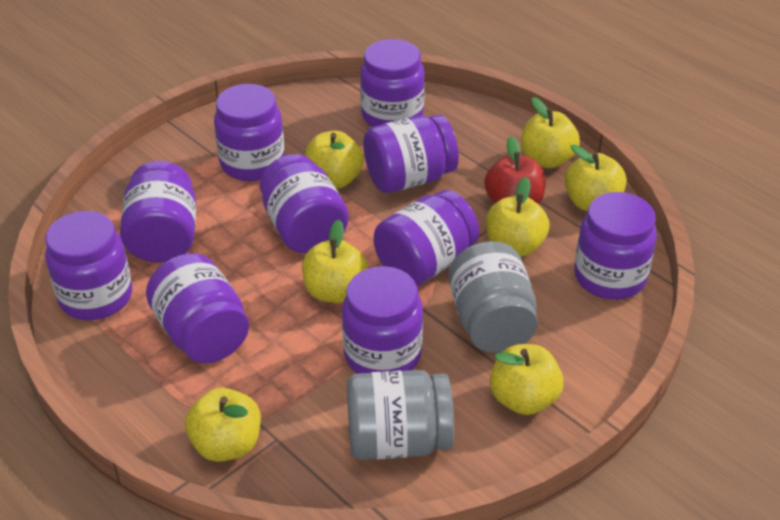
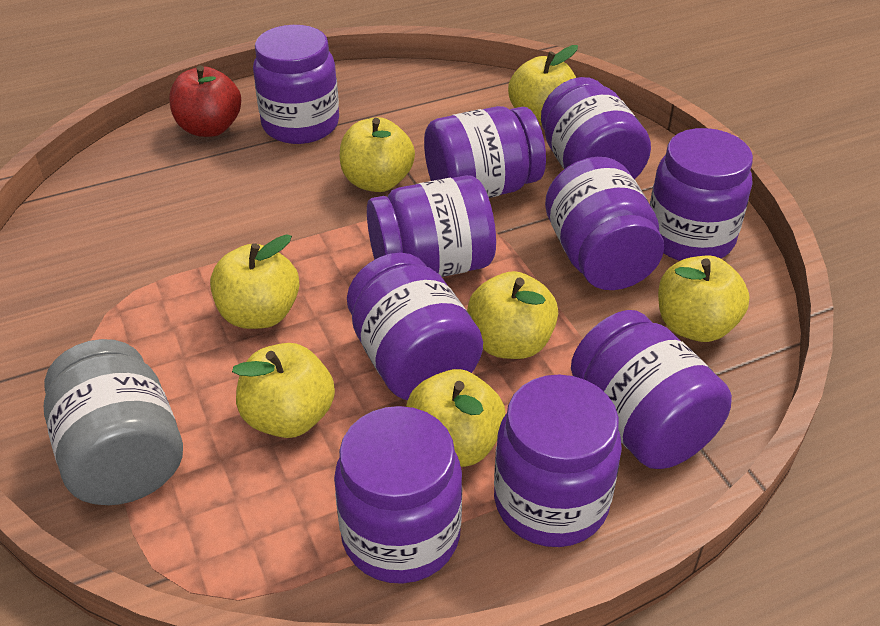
grey jar: [347,370,454,460] [448,241,538,353] = 2 -> [44,339,183,505] = 1

